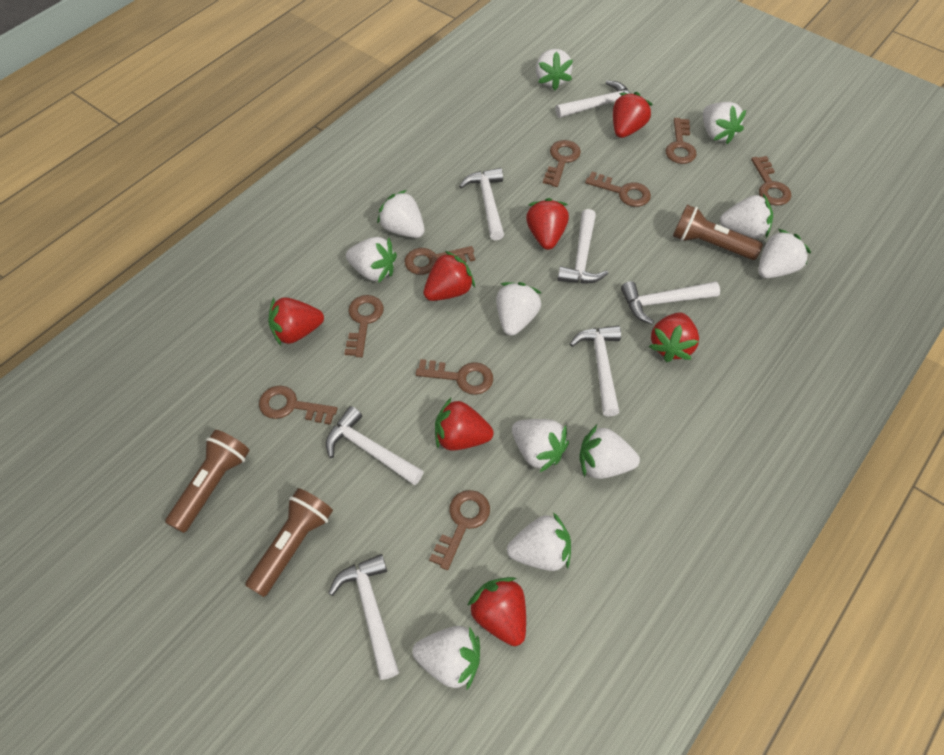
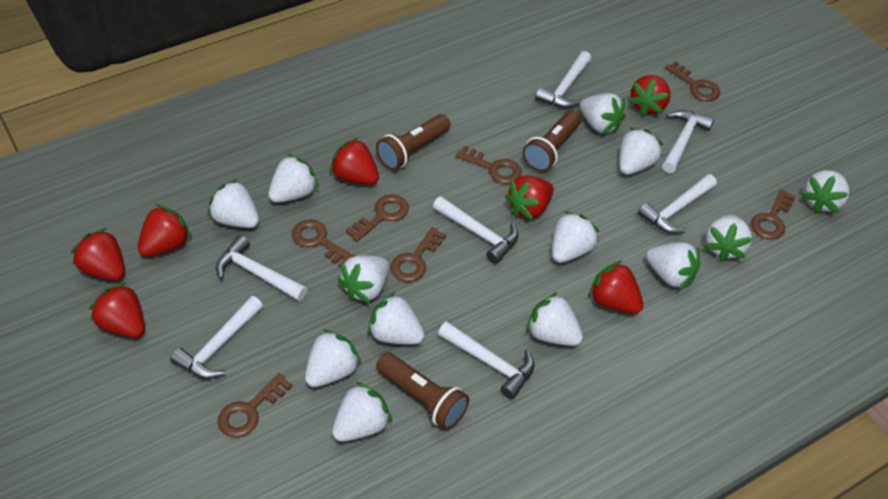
brown key: [259,386,337,425] [344,295,384,357] [404,246,475,275] [416,359,493,395] [429,490,490,570] [543,140,581,187] [585,172,651,207] [666,118,697,164] [751,156,792,205] = 9 -> [218,373,292,438] [292,220,355,267] [346,194,409,242] [390,227,446,282] [456,145,522,184] [665,61,720,101] [751,189,796,239] = 7
white strawberry: [346,237,397,283] [377,190,425,238] [412,626,480,690] [496,282,542,336] [507,512,571,571] [512,419,569,473] [536,49,573,90] [579,425,640,479] [703,102,746,144] [720,194,773,238] [758,229,811,278] = 11 -> [208,179,259,228] [268,154,319,203] [305,329,362,387] [332,382,392,442] [338,255,389,303] [367,292,425,345] [526,292,583,346] [552,211,599,263] [580,93,626,134] [619,127,663,175] [646,242,700,289] [704,215,752,261] [801,170,850,213] = 13

